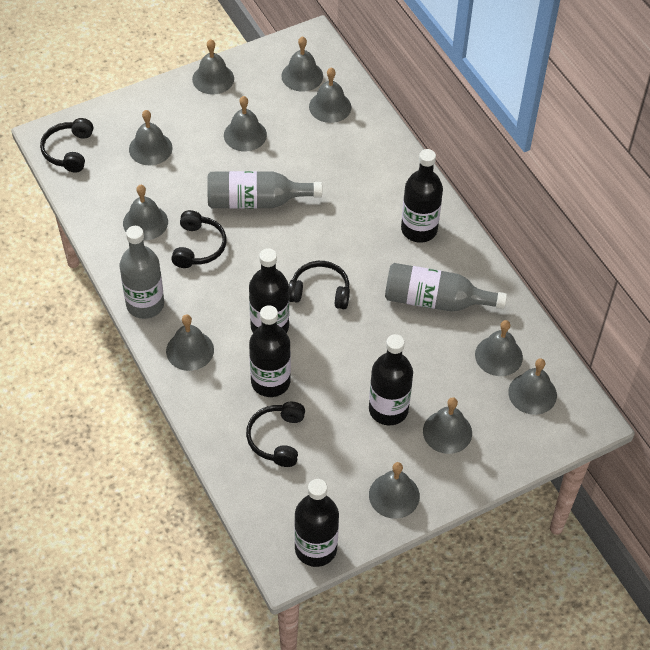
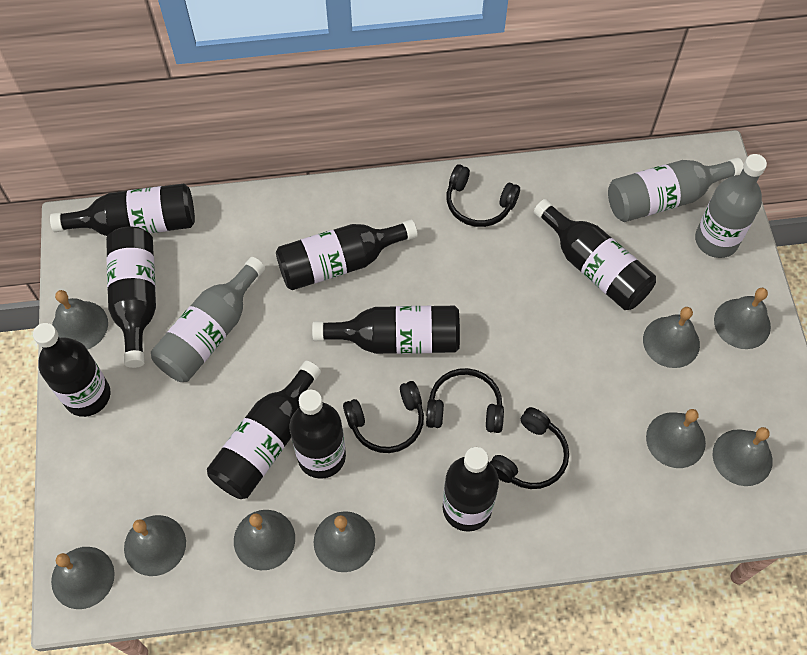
black bottle: [249,248,289,333] [249,305,291,397] [294,479,339,567] [369,334,413,425] [401,149,443,243] = 5 -> [33,323,111,417] [50,184,195,236] [106,227,156,368] [207,361,321,499] [276,219,418,290] [289,390,346,479] [312,306,460,354] [443,447,499,532] [534,199,656,310] = 9
grey bell: [123,185,168,241] [129,110,173,166] [166,314,214,371] [192,39,234,95] [224,96,267,151] [281,36,323,92] [309,68,351,123] [369,462,420,519] [423,397,472,454] [475,320,523,376] [508,358,557,415] = 11 -> [51,547,115,609] [52,290,108,350] [124,515,186,576] [234,510,295,570] [314,511,375,572] [643,307,700,368] [646,409,706,468] [713,427,773,486] [714,288,771,349] = 9

